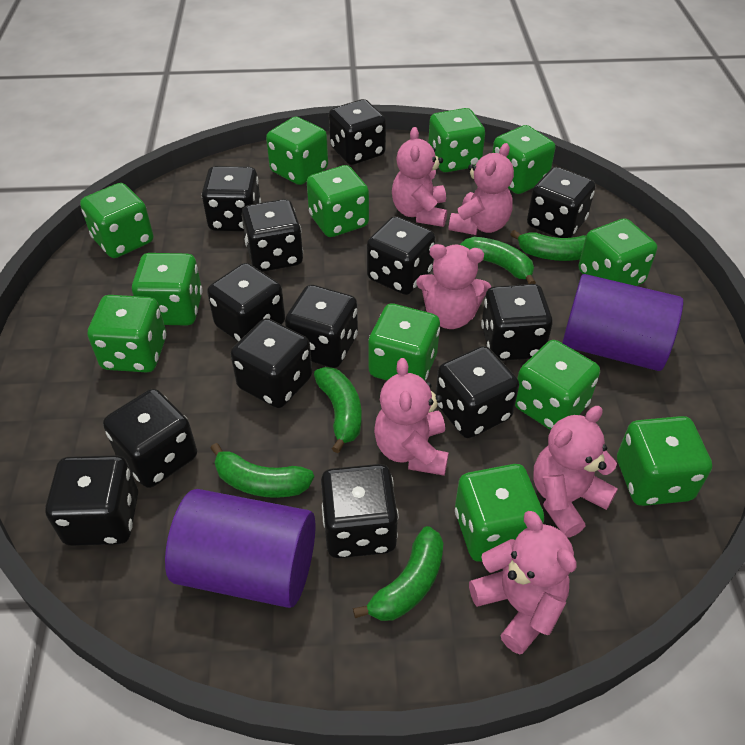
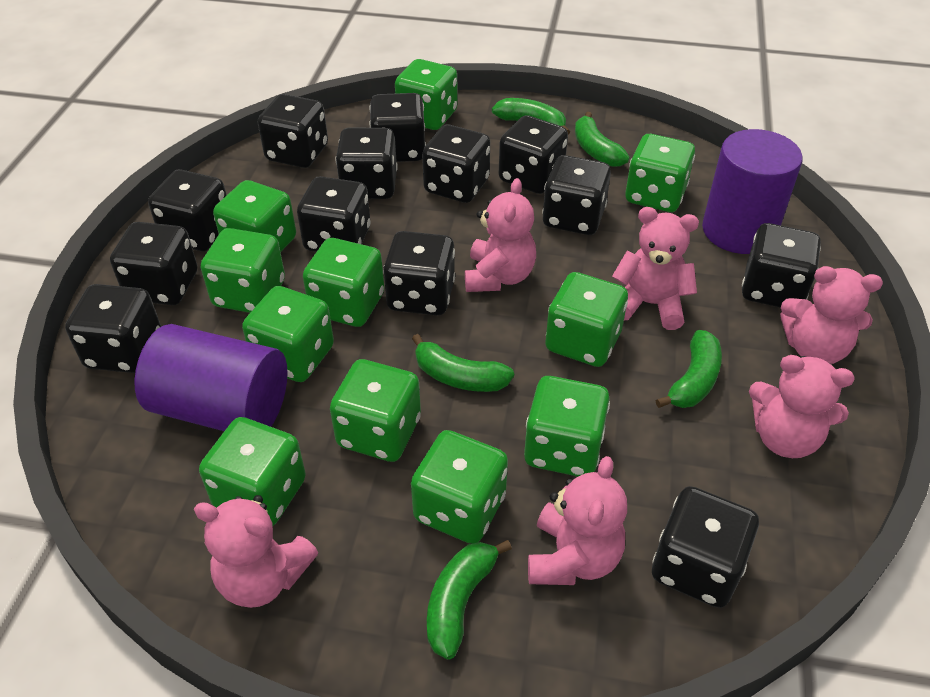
green dice: [80,183,154,258] [88,295,166,372] [132,253,203,326] [266,117,328,185] [307,165,369,237] [368,304,440,381] [428,108,485,172] [455,464,544,562] [492,125,556,194] [515,340,600,430] [578,218,657,286] [617,416,712,506] = 12 -> [199,417,306,526] [201,228,285,313] [213,180,296,252] [242,286,334,382] [303,238,384,327] [330,359,421,462] [395,59,458,130] [411,430,508,544] [524,376,610,477] [545,272,628,367] [625,134,695,212] = 11

